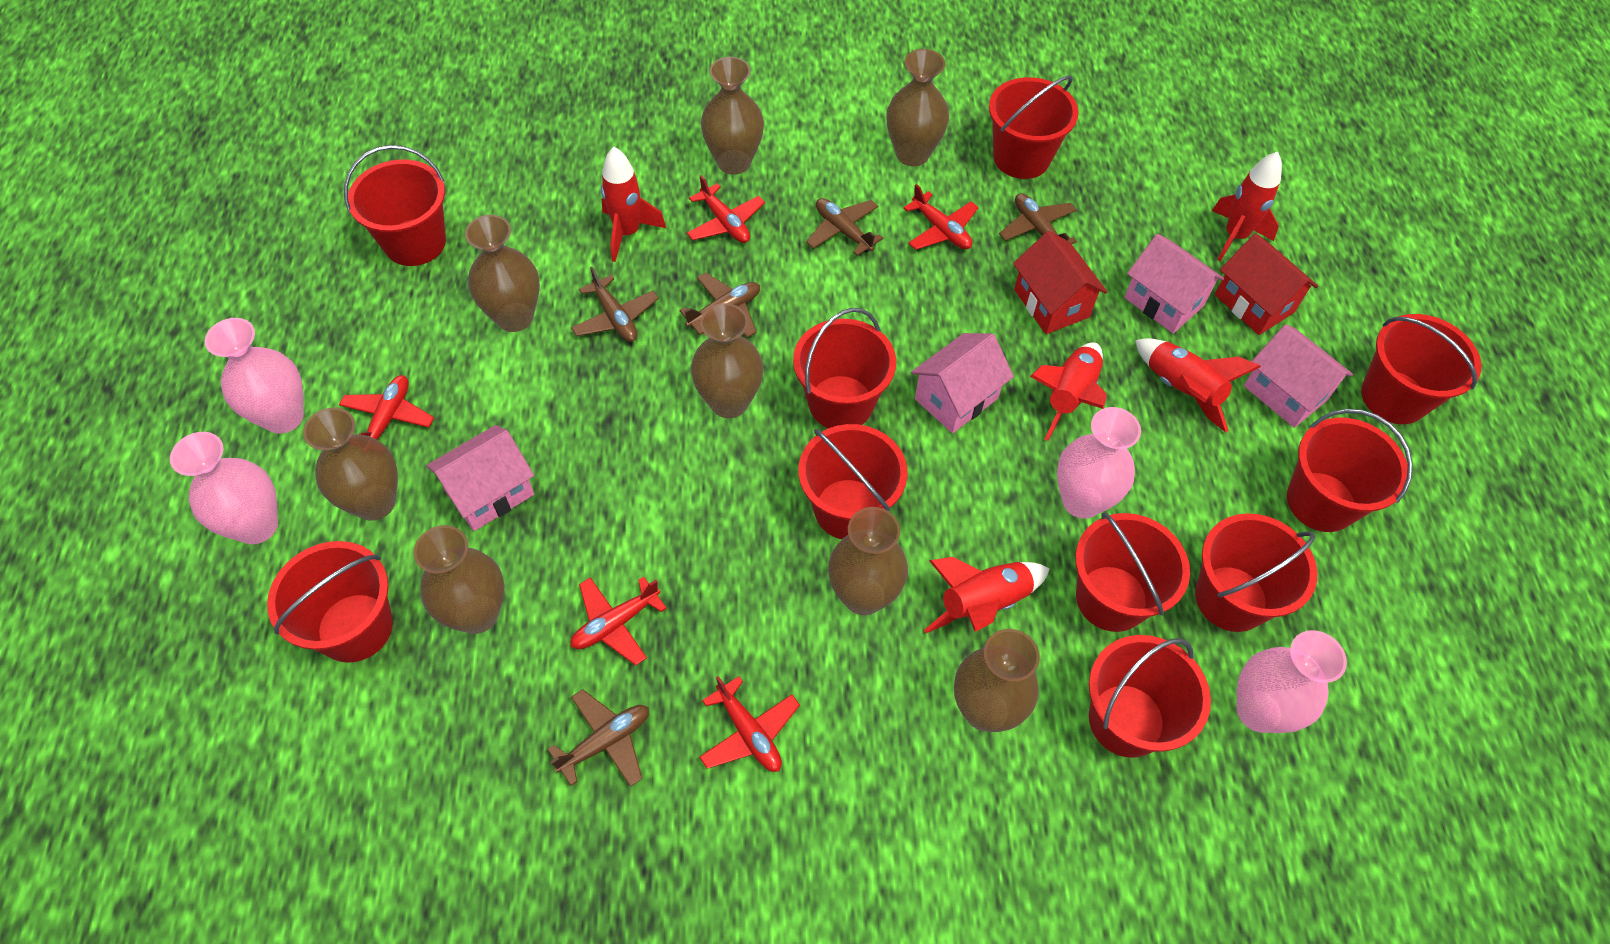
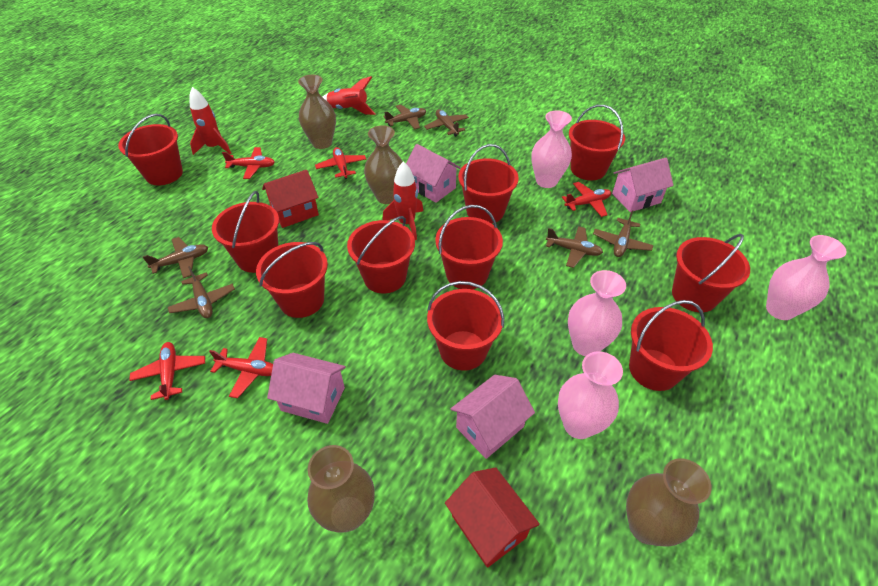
brown plane: [548,689,649,787] [571,267,659,342] [680,273,760,338] [806,198,883,256] [999,193,1077,244] = 5 -> [143,237,208,278] [168,266,235,318] [383,104,426,129] [424,109,469,137] [546,226,603,268] [593,210,653,257] = 6
brown vase: [303,407,398,521] [413,525,505,634] [465,215,540,332] [691,303,763,418] [701,57,764,175] [828,507,908,615] [886,49,949,166] [954,629,1040,732] = 8 -> [298,75,336,149] [307,445,375,533] [364,125,403,204] [626,458,712,546] = 4
red rocket: [601,147,666,262] [924,557,1049,633] [1030,342,1107,441] [1135,338,1261,432] [1212,151,1282,261] = 5 -> [189,87,232,155] [322,76,376,115] [382,161,423,240] = 3

